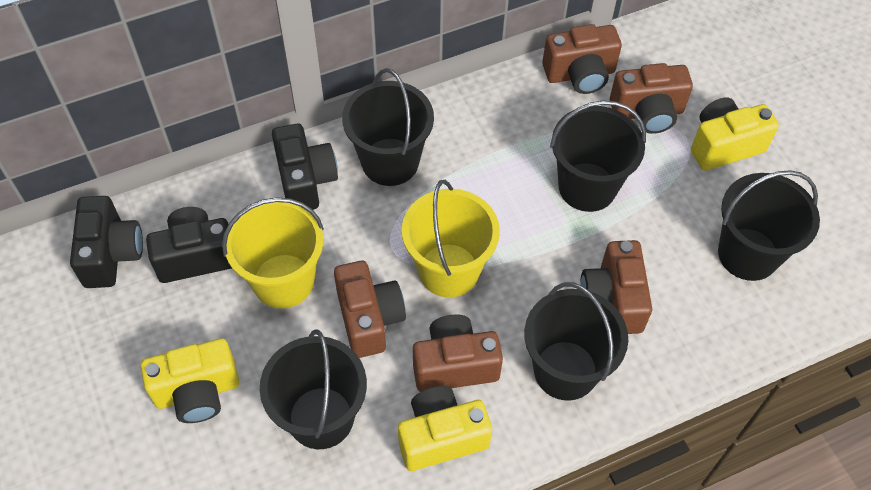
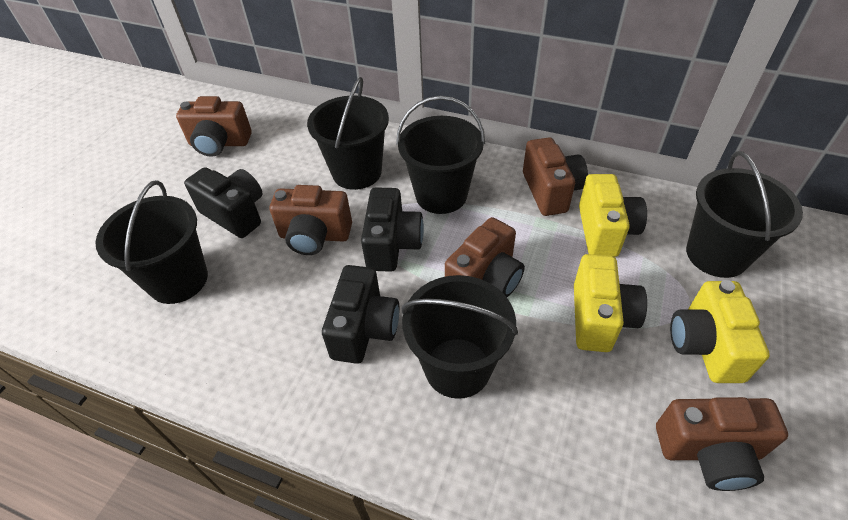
yellow bucket: [222,197,324,308] [402,180,500,298] = 2 -> none = 0

